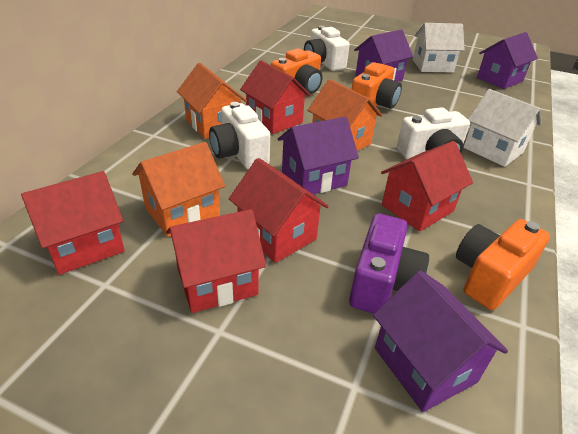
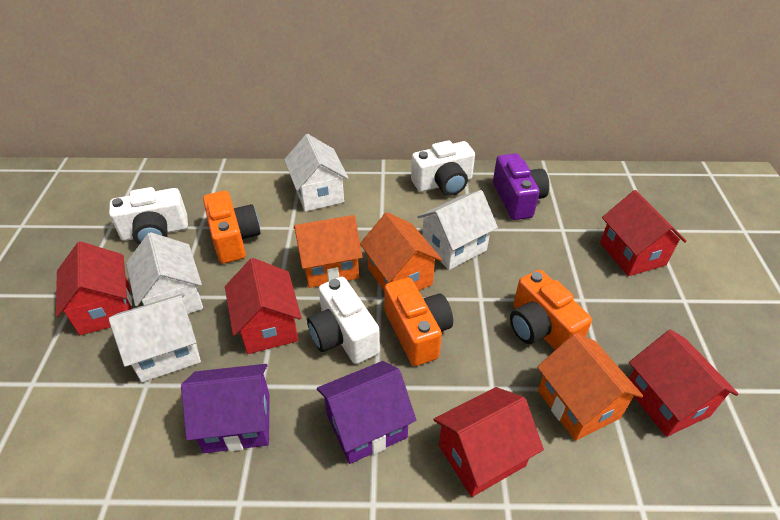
purple house: [278,117,359,194] [354,30,413,82] [373,270,508,412] [477,32,538,89] = 4 -> [181,364,270,453] [317,361,416,464] = 2
white house: [413,23,465,72] [463,89,542,167] = 2 -> [109,293,201,382] [126,232,203,314] [284,134,349,212] [417,190,498,270] = 4

